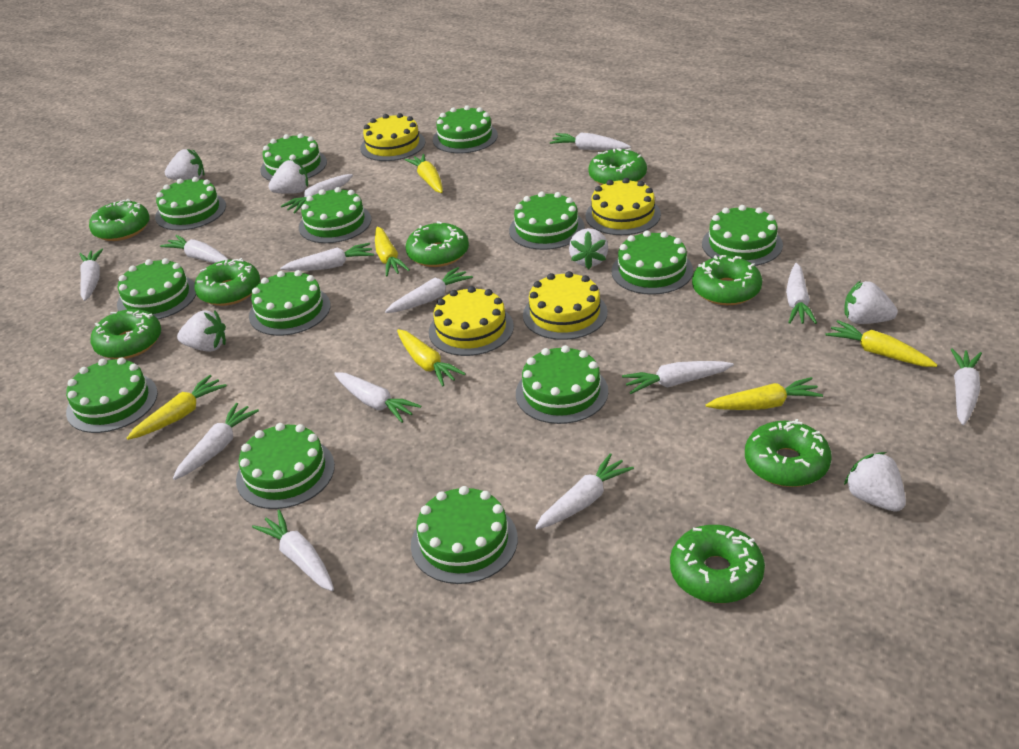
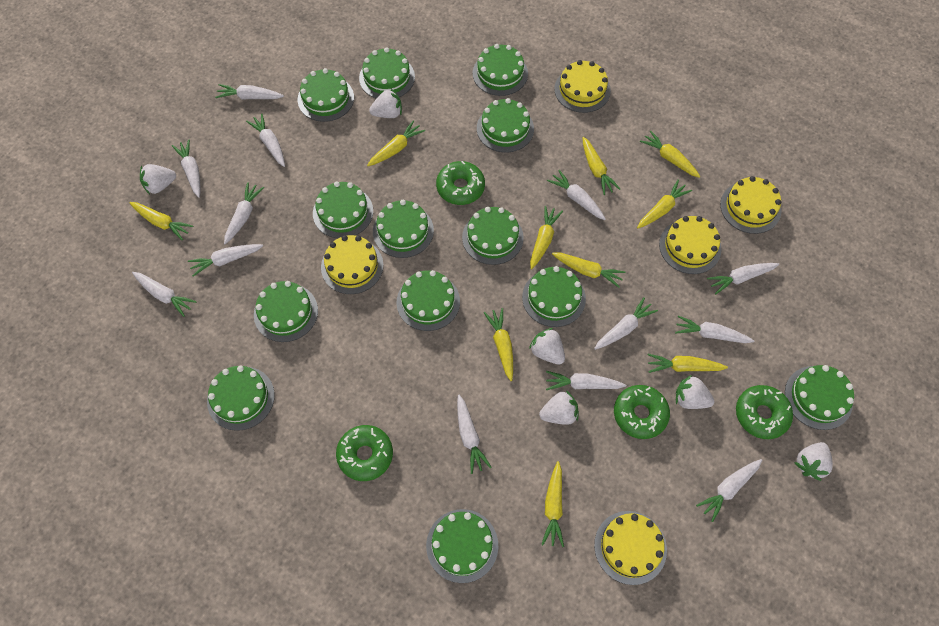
green donut: [89,199,150,241] [91,309,161,359] [194,258,260,306] [406,221,469,267] [588,148,647,185] [670,525,765,603] [692,255,762,305] [745,419,832,487] = 8 -> [336,425,393,481] [436,161,485,205] [614,385,670,439] [736,385,793,439] = 4
yellow cake: [360,113,425,161] [429,286,514,356] [523,271,608,340] [586,178,661,235] = 4 -> [321,235,383,294] [554,60,611,113] [594,511,667,585] [659,216,722,274] [720,176,781,234] = 5
yellow carrot: [127,375,227,440] [375,226,410,277] [397,329,466,386] [405,154,443,193] [706,377,823,410] [825,320,937,367] = 6 -> [129,202,194,241] [367,120,425,166] [484,308,513,381] [530,206,563,269] [541,461,564,547] [552,253,626,288] [582,137,620,195] [637,179,692,228] [640,131,700,178] [648,354,728,373] = 10

